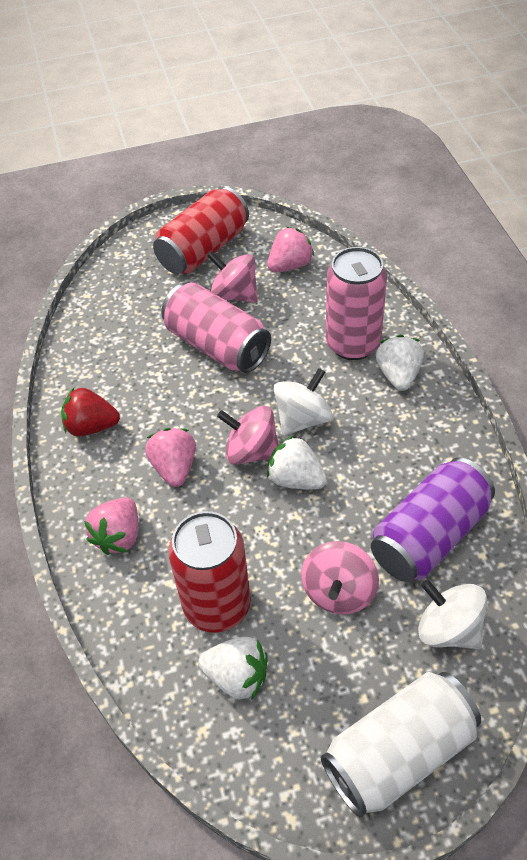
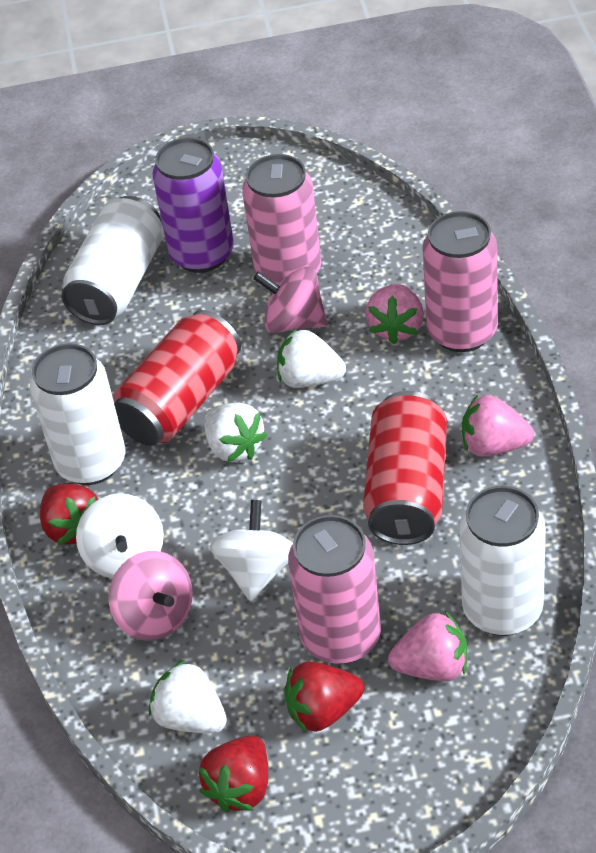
pink can: [161,282,271,373] [326,247,387,360] = 2 -> [242,154,321,285] [288,515,381,664] [423,211,498,352] = 3
pink spinning top: [207,251,258,302] [217,406,279,465] [301,541,379,615] = 3 -> [109,551,193,641] [253,266,328,333] = 2
red strawberry: [61,388,120,437] = 1 -> [40,484,98,545] [199,736,268,813] [284,661,364,732] = 3
white can: [321,672,481,818] = 1 -> [30,343,125,485] [62,196,164,325] [459,486,546,636] = 3

